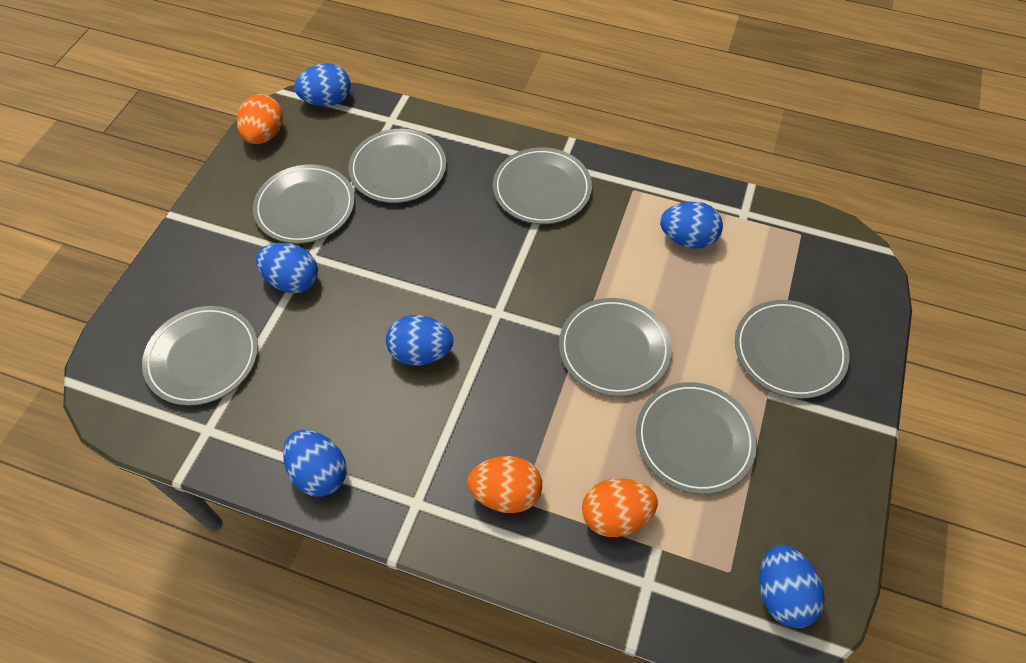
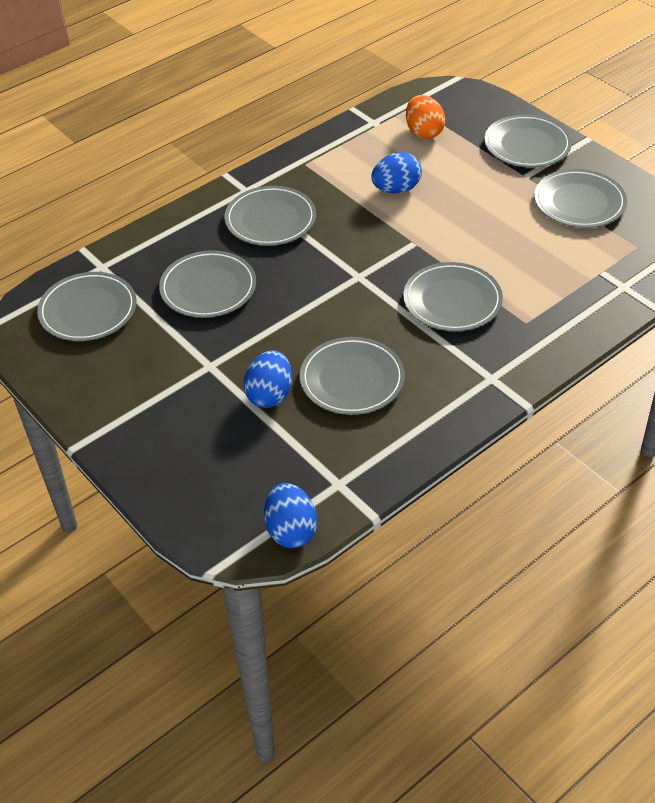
blue egg: [256,243,318,293] [283,430,347,497] [295,63,351,106] [386,315,453,365] [660,201,723,249] [759,545,825,628] = 6 -> [243,350,292,408] [264,483,317,548] [371,152,422,194] = 3
orange egg: [237,94,283,144] [467,456,542,513] [582,478,658,537] = 3 -> [406,95,445,139] = 1

